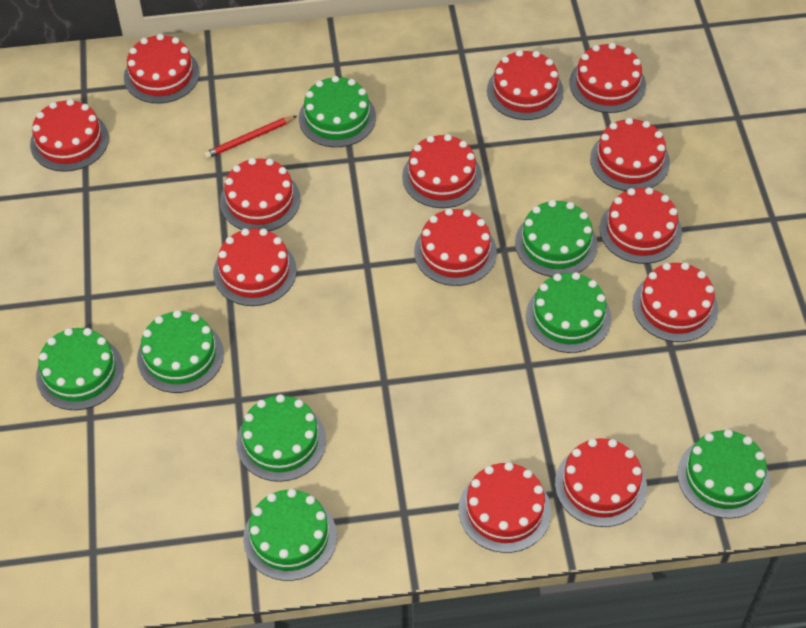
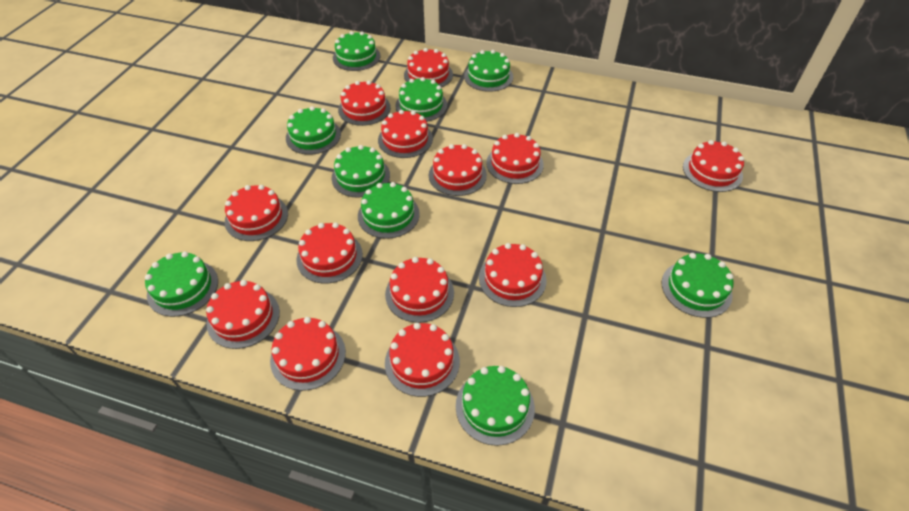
green cake: [36,328,124,410] [137,310,224,393] [236,394,326,482] [243,489,337,581] [299,76,376,147] [515,200,598,277] [526,272,611,353] [677,429,770,519] = 8 -> [145,251,218,317] [286,106,341,155] [331,145,390,198] [333,31,380,71] [358,182,420,239] [395,77,447,122] [456,366,535,446] [464,50,513,92] [662,253,734,318] = 9
red pencil: [204,116,296,159] = 1 -> none = 0

